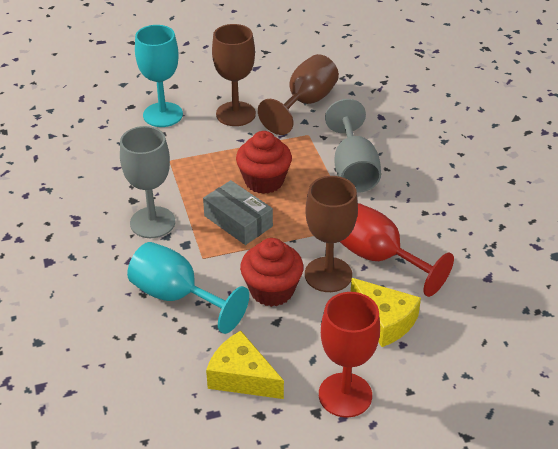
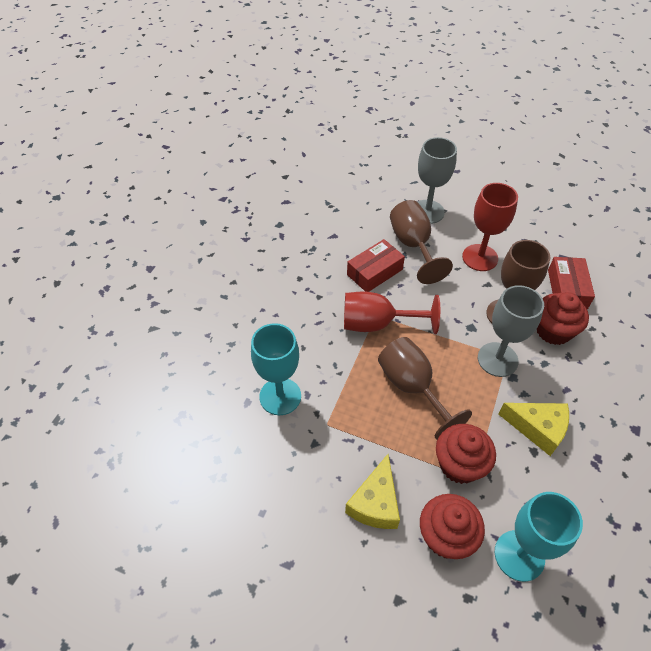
grey box: [203,180,273,245] = 1 -> none = 0
red box: none = 0 -> [347,239,405,292] [548,257,595,309] = 2
red cupcake: [236,131,292,194] [240,238,304,307] = 2 -> [420,494,485,559] [436,424,496,484] [536,292,589,345] = 3

